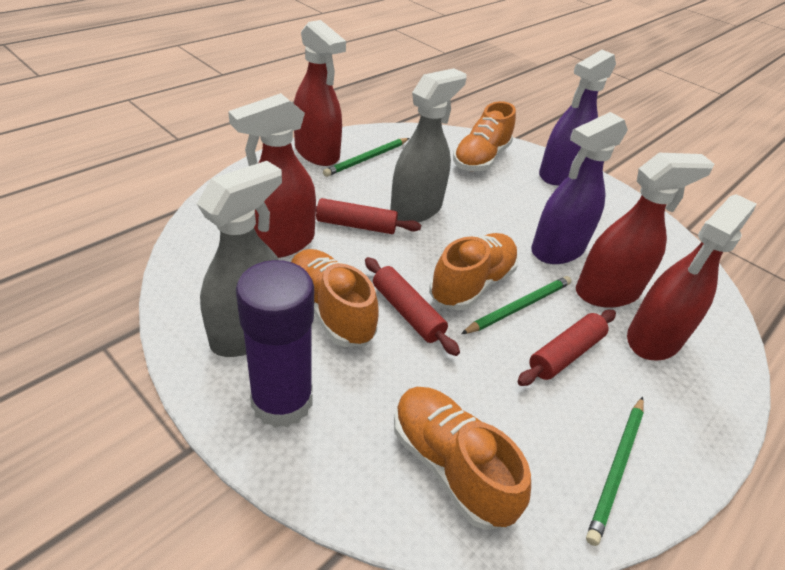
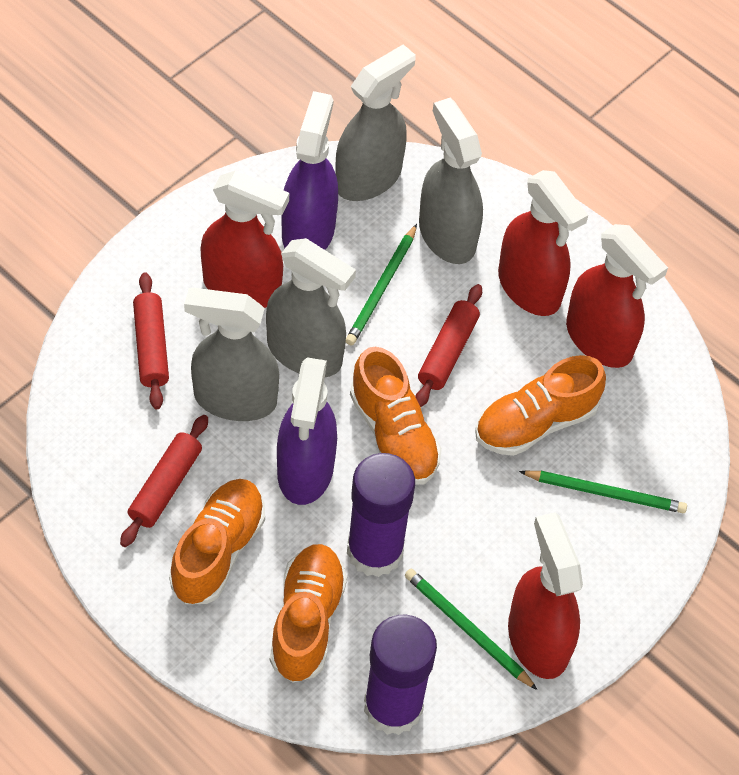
grey spray bottle: [197,161,282,357] [390,68,466,222] = 2 -> [184,288,279,421] [266,238,356,377] [335,44,416,201] [419,98,483,264] = 4
purple glue stick: [236,260,314,428] = 1 -> [347,453,415,577] [364,615,437,735] = 2

